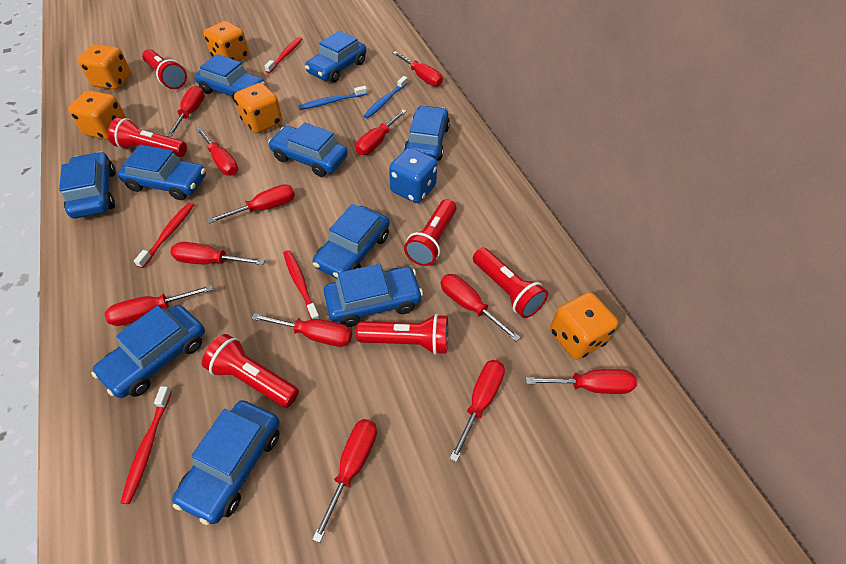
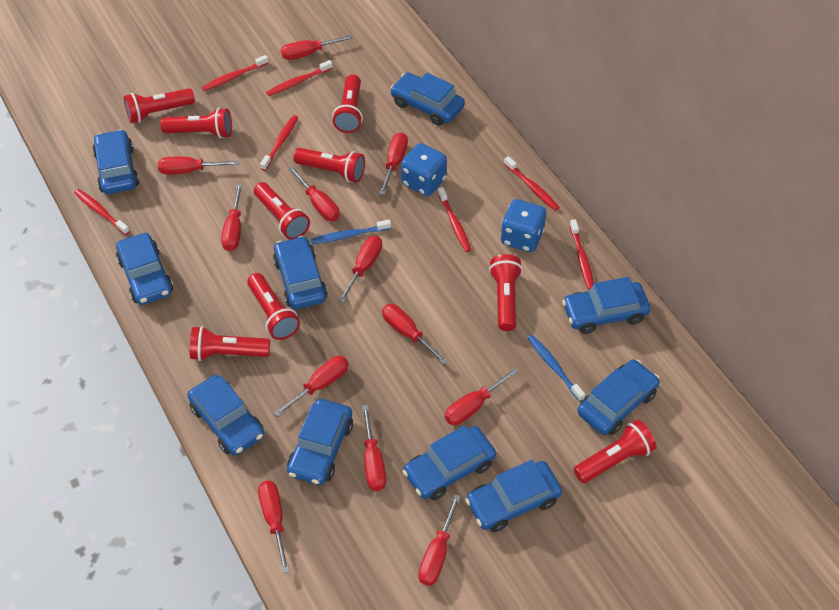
blue dice: [389,147,437,203] = 1 -> [401,143,447,196] [501,199,546,252] = 2
orange dice: [68,90,126,140] [78,44,131,90] [204,21,249,61] [234,83,282,134] [550,292,618,360] = 5 -> none = 0
red flashlight: [108,117,187,157] [142,49,187,89] [202,334,299,408] [356,314,448,355] [404,199,457,266] [473,248,548,318] = 6 -> [124,88,195,123] [160,108,232,138] [190,326,270,361] [247,273,300,340] [254,182,310,240] [293,148,365,183] [332,75,363,133] [489,254,523,331] [573,420,656,483] = 9
red toothbrush: [121,386,172,504] [134,202,194,268] [265,37,302,73] [283,250,320,320] = 4 -> [74,189,130,235] [202,55,269,91] [260,115,298,171] [266,60,333,96] [437,187,471,252] [504,156,560,211] [570,219,594,290] = 7

